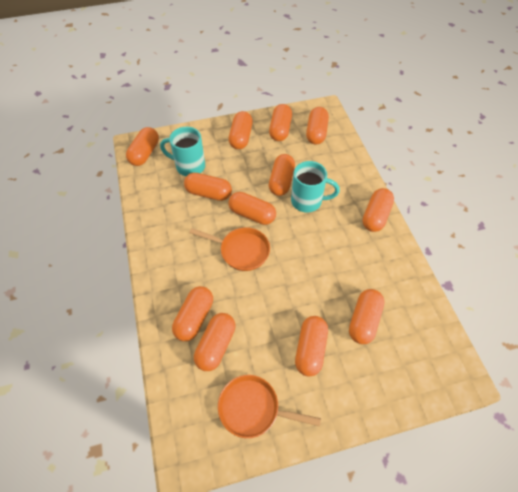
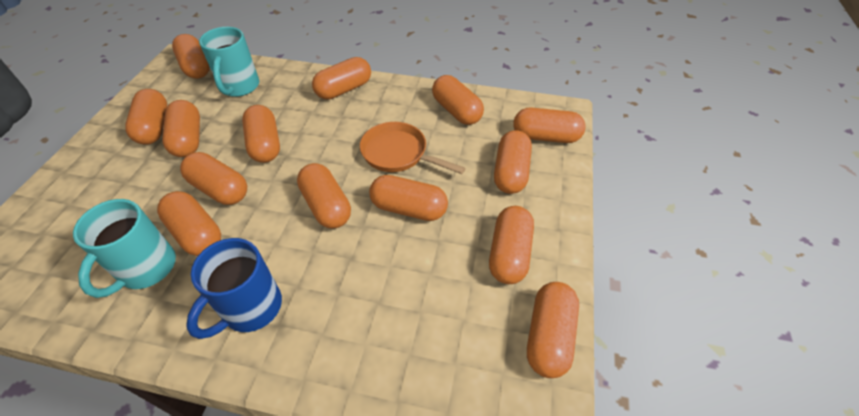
blue mug: none = 0 -> [186,238,282,339] = 1
orange capsule: [126,127,159,166] [172,286,213,341] [184,173,232,201] [194,313,236,371] [228,192,276,225] [229,111,253,149] [269,104,292,141] [269,154,295,196] [295,316,328,377] [306,107,329,144] [349,289,385,344] [363,188,394,232] = 12 -> [125,89,167,145] [157,191,221,256] [162,100,200,157] [172,34,210,79] [180,152,247,205] [242,105,280,163] [297,163,351,228] [312,57,371,100] [369,175,448,221] [432,75,484,125] [489,206,534,284] [494,130,532,194] [513,107,586,143] [527,282,579,378] = 14
orange pan: [189,227,270,271] [218,375,321,438] = 2 -> [360,122,466,174] = 1

